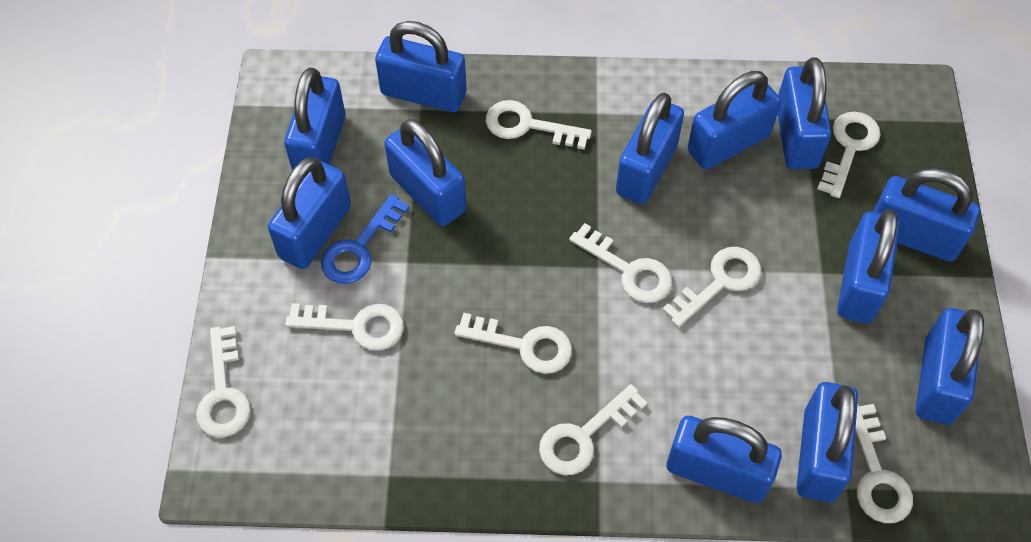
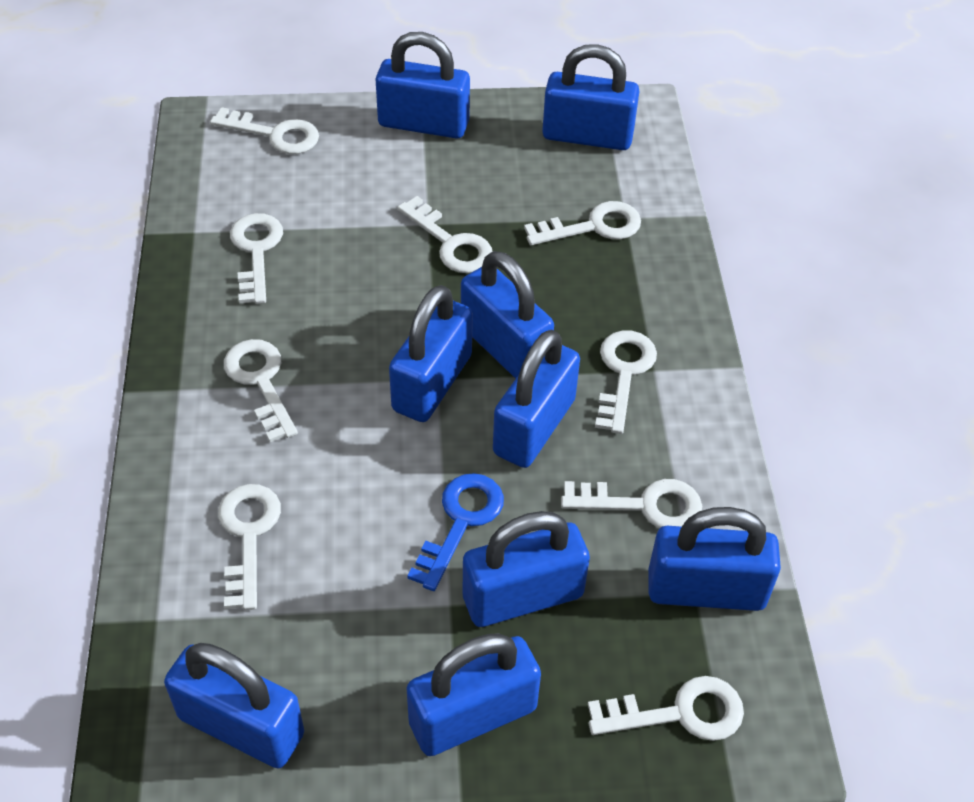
blue padlock: [268,157,351,269] [284,67,345,170] [375,21,467,112] [384,119,466,226] [616,93,684,204] [667,415,782,503] [687,71,781,169] [777,57,832,169] [797,382,858,502] [837,209,900,323] [873,168,980,262] [916,308,984,425] = 12 -> [164,643,304,768] [376,32,470,138] [389,285,473,422] [407,633,541,756] [461,251,554,379] [463,511,590,627] [493,330,580,468] [542,44,640,150] [648,507,781,611] = 9

